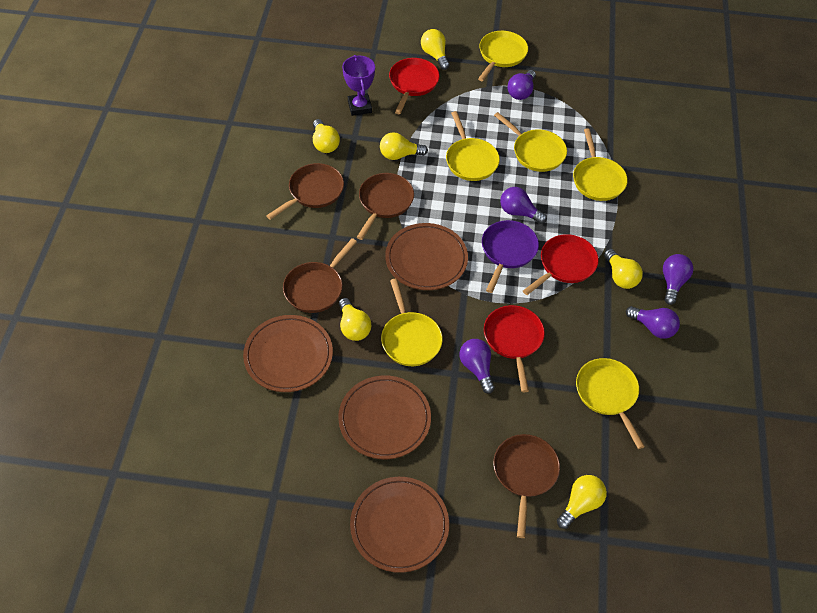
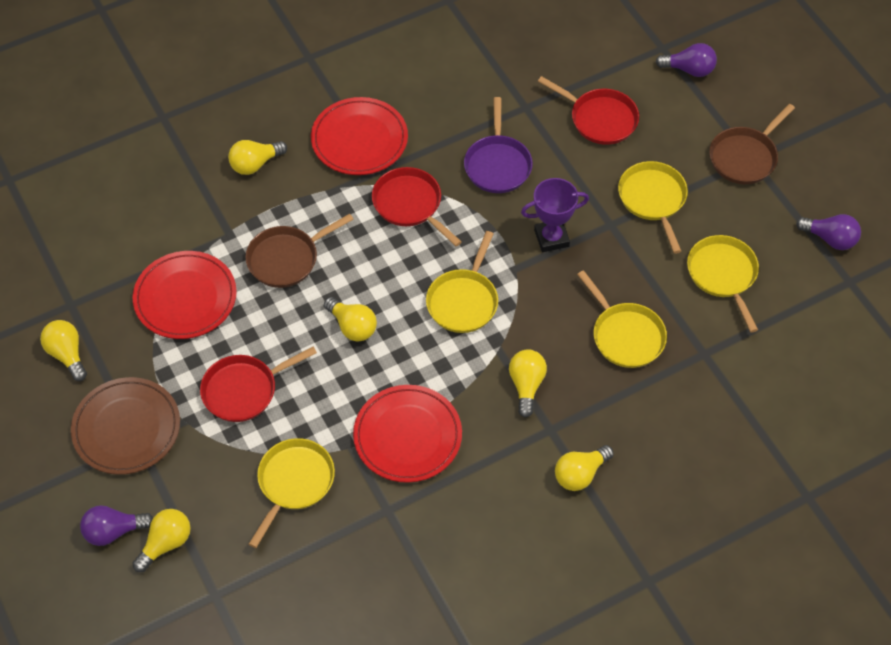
brown pan: [266,163,344,220] [283,238,357,313] [357,173,414,240] [493,434,560,538] = 4 -> [245,214,354,288] [709,104,795,184] = 2
brown plate: [243,315,333,392] [338,375,431,459] [350,477,449,573] [385,223,468,290] = 4 -> [71,377,180,475] = 1
purple light bulb: [459,339,495,394] [500,187,547,224] [507,70,536,100] [626,306,680,339] [663,254,694,305] = 5 -> [80,505,153,546] [655,43,717,77] [796,214,861,250] = 3
red plate: none = 0 -> [132,251,237,339] [311,97,408,175] [353,385,462,483] = 3
yellow pan: [381,279,443,366] [446,111,500,181] [478,31,528,81] [494,112,567,172] [573,128,628,201] [576,358,645,449] = 6 -> [249,438,335,548] [426,231,498,333] [577,270,667,368] [618,161,688,254] [687,235,759,332] = 5

